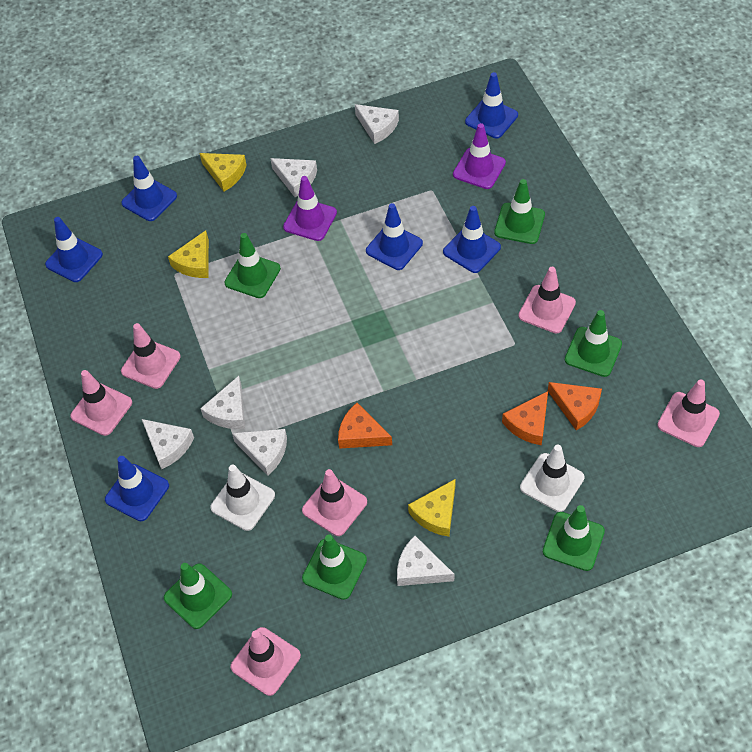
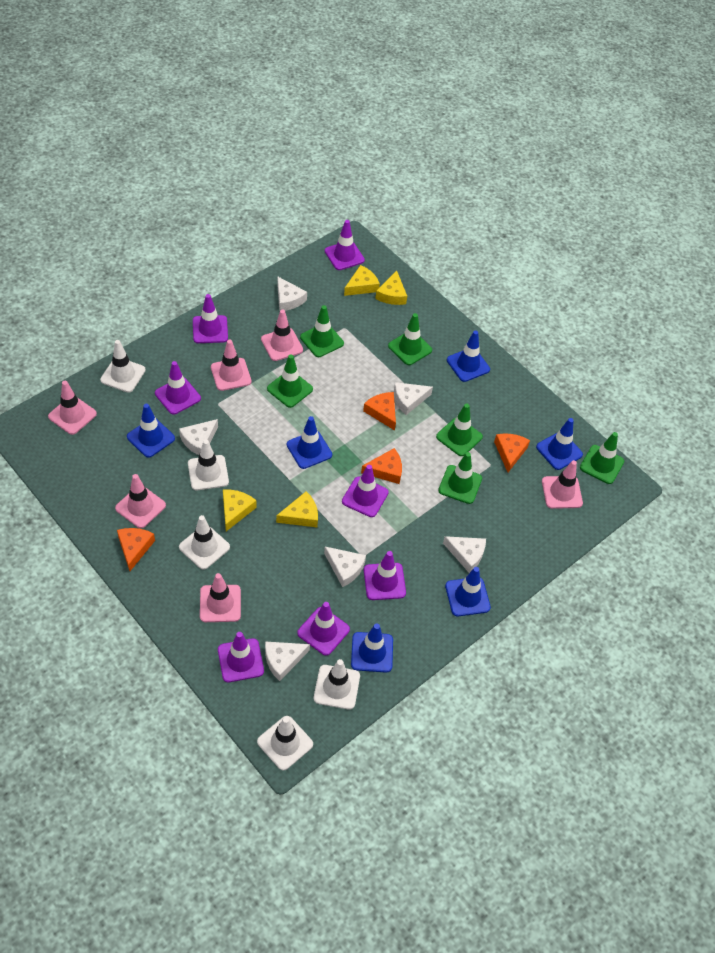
orange cheese: [338,403,392,449] [502,391,548,445] [548,382,602,430] = 3 -> [117,528,155,571] [361,448,402,484] [363,392,396,430] [494,434,530,472] = 4
purple traffic cone: [283,176,337,241] [453,123,506,189] = 2 -> [155,361,201,415] [193,294,228,343] [218,632,264,682] [297,602,350,656] [325,220,365,270] [342,465,389,517] [364,551,406,600] = 7
white traffic cone: [210,465,275,531] [520,445,585,512] = 2 -> [100,340,146,393] [179,515,230,570] [188,440,229,490] [257,716,313,770] [314,659,360,710] = 5
yellow cheese: [168,230,209,278] [200,153,247,191] [408,479,456,537] = 3 -> [223,490,257,531] [276,492,318,527] [344,265,380,296] [375,271,407,305] = 4

